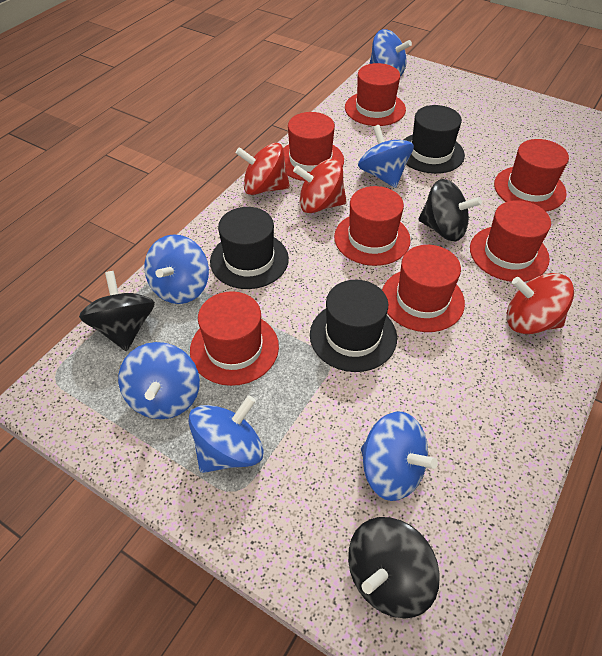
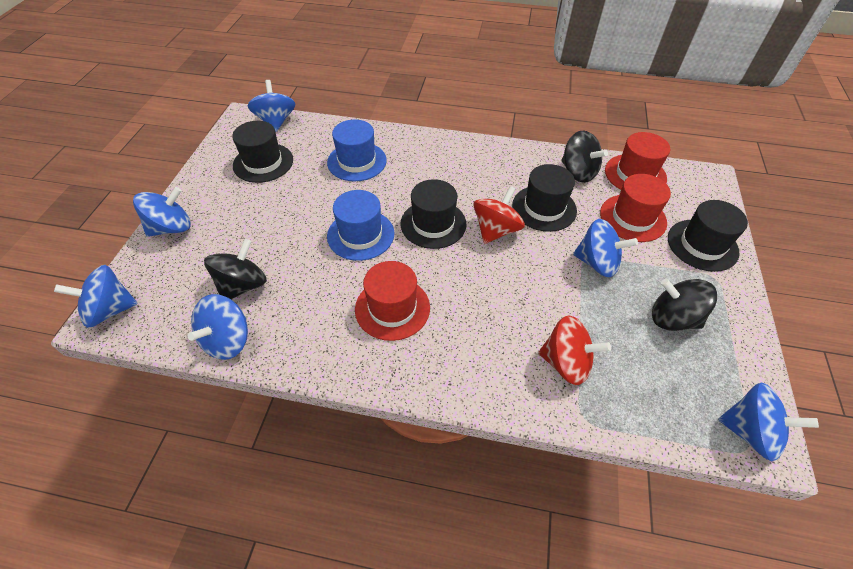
black hat: [210,207,289,289] [310,280,397,372] [404,105,465,174] = 3 -> [232,121,293,183] [401,179,466,249] [512,164,577,232] [668,200,748,272] = 4
blue hat: none = 0 -> [327,119,387,181] [327,190,394,261] = 2
red hat: [190,291,279,386] [283,112,344,181] [334,186,411,266] [345,63,406,126] [382,245,465,332] [470,200,551,282] [494,139,569,211] = 7 -> [355,261,430,341] [600,174,671,242] [605,132,670,190] = 3
red spinning top: [236,143,290,195] [293,158,347,213] [507,273,574,334] = 3 -> [473,186,525,244] [538,315,611,385] = 2

